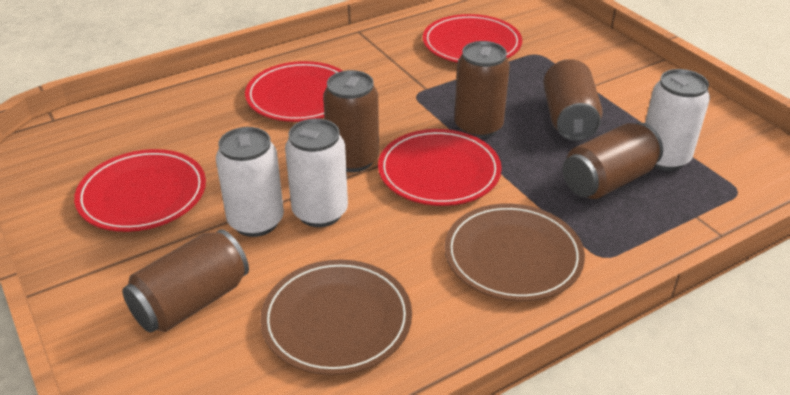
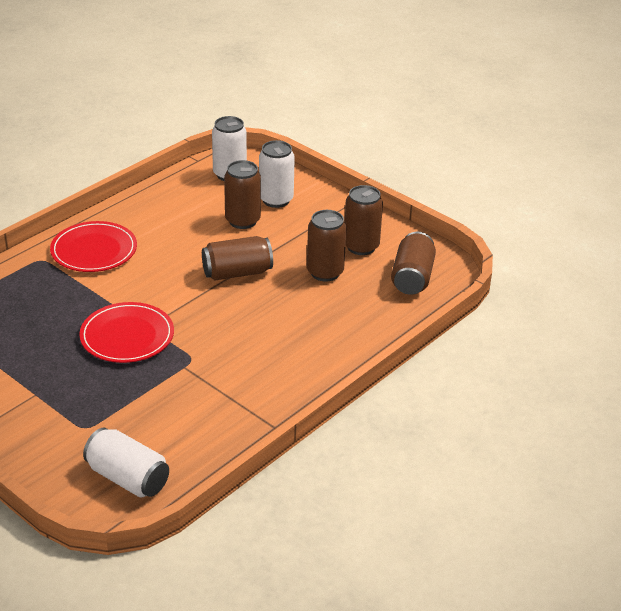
brown plate: [260,260,412,375] [444,204,585,301] = 2 -> none = 0
red plate: [74,149,206,232] [245,61,343,122] [378,129,502,206] [423,14,522,63] = 4 -> [50,221,137,272] [79,302,174,363] = 2

